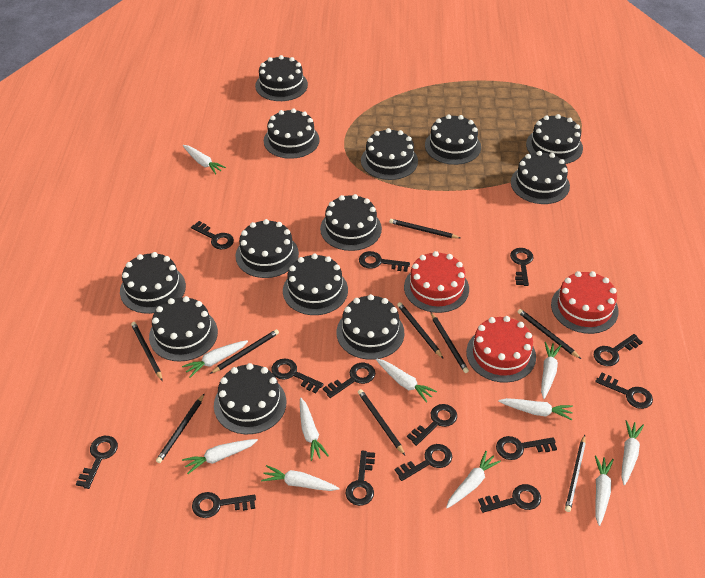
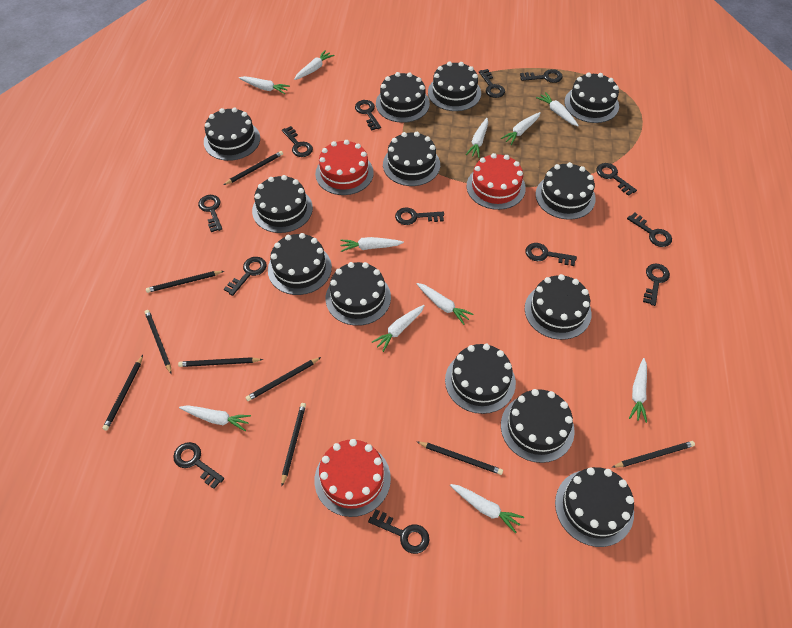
black key: [76,436,118,489] [191,221,234,249] [192,492,256,518] [271,358,324,394] [323,363,375,398] [345,451,375,506] [359,251,410,272] [395,444,452,481] [407,404,457,446] [478,484,541,513] [496,436,557,460] [510,248,534,286] [594,334,643,366] [595,372,653,409] = 14 -> [173,442,224,489] [198,195,222,232] [224,257,267,296] [282,126,313,157] [355,100,381,131] [368,509,429,554] [395,208,444,225] [479,69,505,98] [520,69,563,83] [525,243,577,266] [596,163,637,196] [627,212,672,247] [643,264,670,306] = 13

